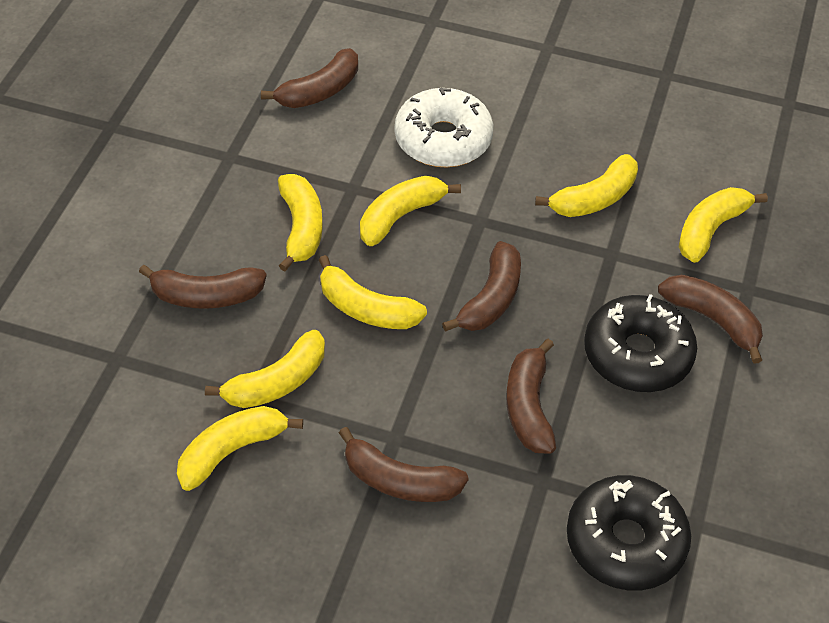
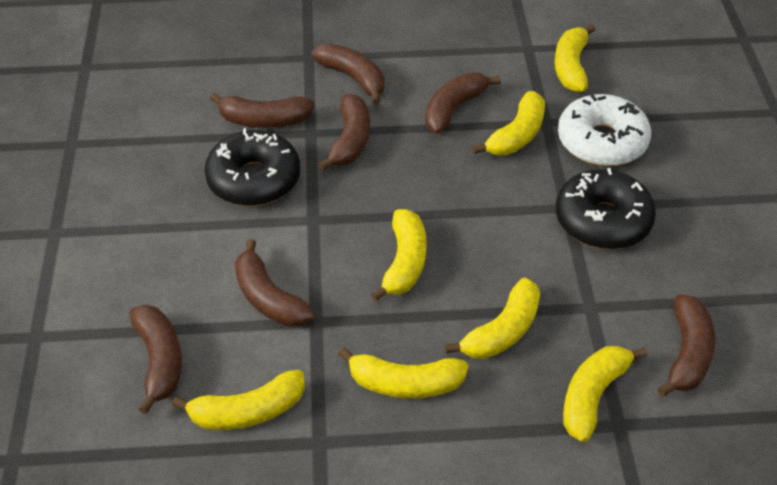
brown banana: [139,265,267,309] [261,48,358,108] [339,427,469,502] [442,241,521,332] [506,339,556,454] [658,275,763,364] = 6 -> [129,305,182,414] [210,93,315,128] [235,239,315,327] [311,43,384,104] [318,94,370,171] [425,73,501,134] [658,294,715,397] = 7

